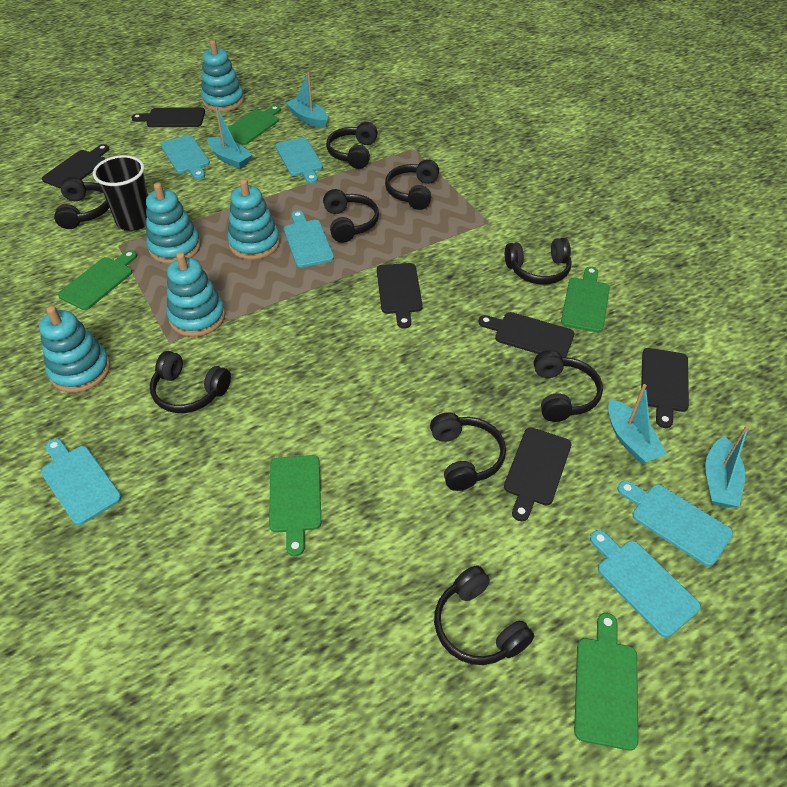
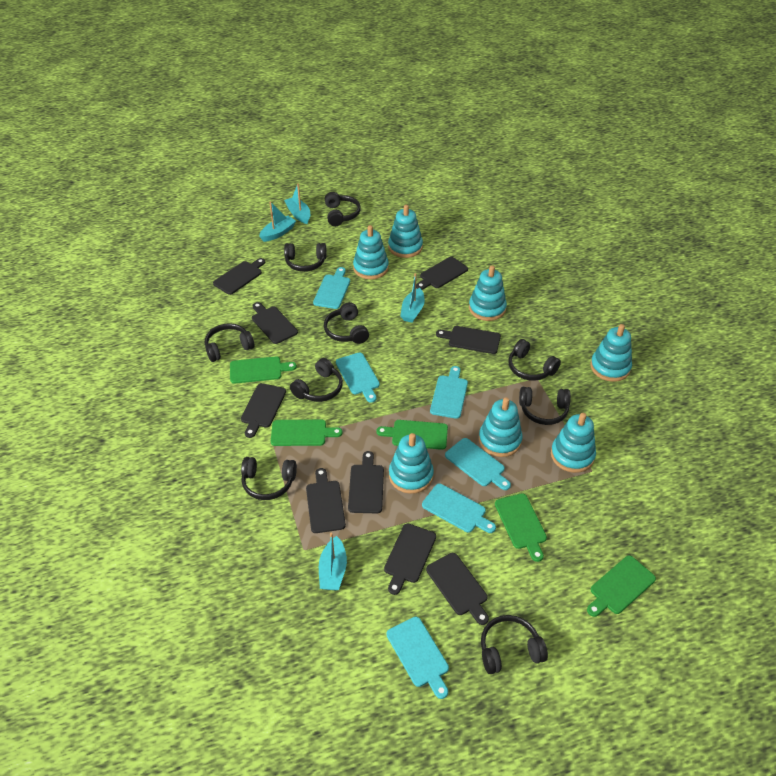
black cup: [93,155,148,231] = 1 -> none = 0
black cutting board: [42,144,109,189] [132,107,205,127] [377,263,423,329] [478,312,574,357] [504,427,571,521] [641,348,689,428] = 6 -> [213,258,265,295] [241,383,286,438] [252,302,298,344] [306,468,346,533] [348,451,384,513] [384,523,436,595] [416,257,468,290] [426,553,489,625] [436,326,501,354] = 9
turquoise stacking toy: [39,306,110,393] [146,183,201,264] [167,252,226,337] [201,40,244,112] [227,179,280,260] = 5 -> [353,225,389,279] [388,205,423,258] [389,433,434,494] [469,265,507,321] [479,397,523,457] [551,413,596,473] [590,324,632,382] = 7

